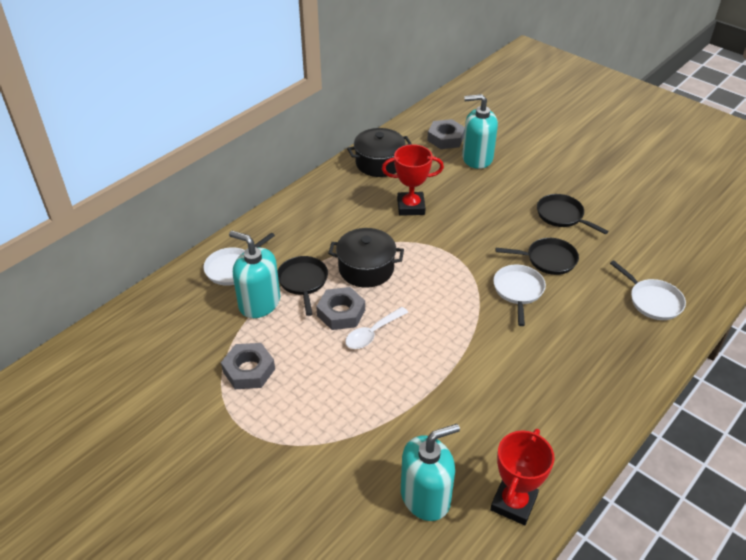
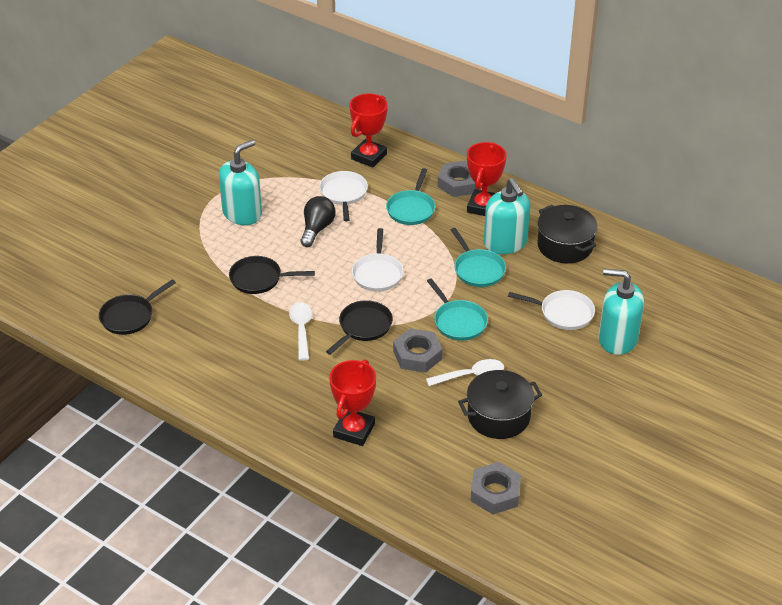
black light bulb: none = 0 -> [300,196,336,247] = 1
red trophy: [382,144,444,216] [490,429,554,525] = 2 -> [329,359,376,446] [349,93,387,168] [467,142,507,216] = 3
turquoise pan: none = 0 -> [386,168,435,225] [427,278,488,341] [451,228,506,287] = 3
white spoon: [345,307,408,349] = 1 -> [289,302,312,361] [426,359,504,386] = 2

